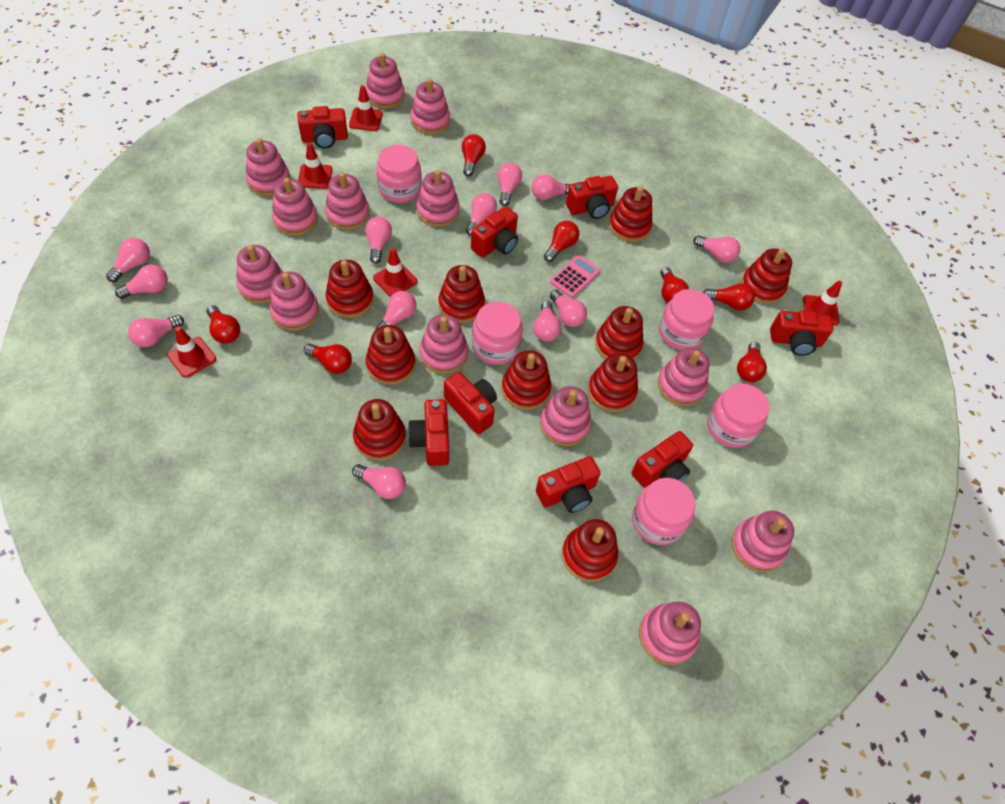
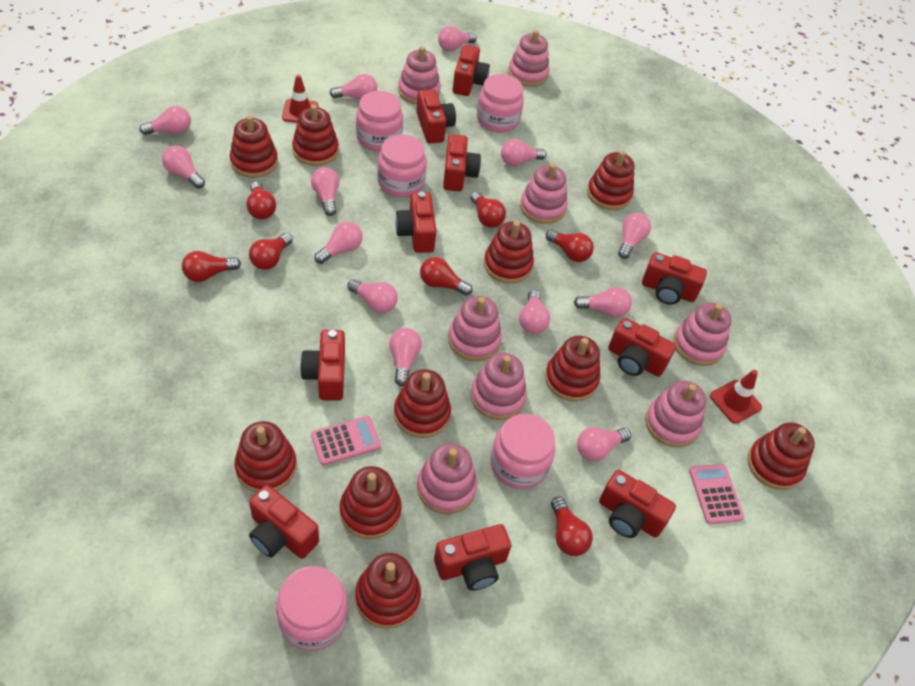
pink calculator: [550,255,601,298] = 1 -> [311,416,381,466] [689,464,744,524] = 2
pink light bulb: [106,238,150,282] [115,264,168,299] [128,315,184,347] [352,464,406,499] [365,217,392,264] [376,291,416,329] [466,193,497,236] [498,163,522,206] [532,175,570,200] [533,301,561,342] [550,290,587,327] [693,235,740,263] = 12 -> [140,106,191,135] [162,145,205,189] [311,167,339,216] [314,221,363,264] [330,74,377,100] [348,279,398,313] [389,328,422,386] [438,26,477,51] [501,139,547,166] [519,290,550,334] [574,287,632,317] [577,427,631,461] [618,213,651,259] = 13
pink stacking toy: [236,245,283,303] [246,138,290,196] [269,272,319,331] [272,178,318,236] [325,172,370,230] [365,53,405,109] [410,78,450,134] [416,170,460,227] [420,314,468,374] [540,386,591,446] [639,602,701,665] [658,347,710,406] [732,511,794,572] = 13 -> [398,46,441,105] [417,443,477,514] [448,296,502,361] [471,353,527,420] [508,30,549,87] [520,163,568,224] [645,381,706,447] [674,302,731,366] = 8
red camera: [297,106,348,149] [408,399,449,466] [444,372,497,434] [471,206,518,258] [536,456,600,513] [566,176,618,219] [632,431,693,488] [770,310,834,356] = 8 -> [249,485,319,559] [300,330,345,401] [395,191,436,253] [417,89,456,143] [434,524,511,590] [443,134,481,191] [453,45,490,96] [599,470,676,538] [608,318,676,377] [642,252,707,305] = 10
red traffic cone: [167,326,216,378] [298,143,333,189] [349,85,383,131] [373,248,418,297] [803,281,842,325] = 5 -> [282,75,318,123] [710,370,762,424] = 2

